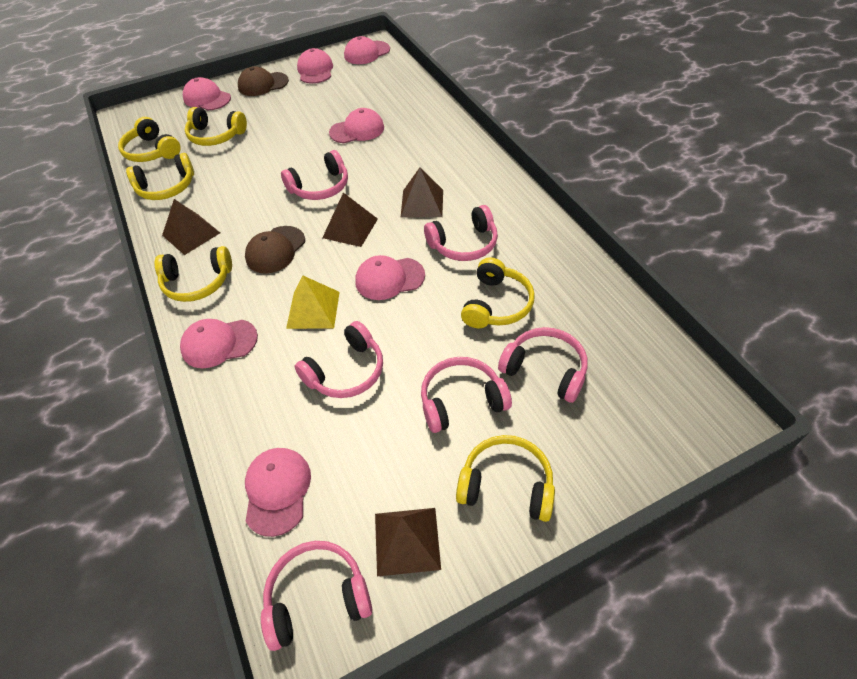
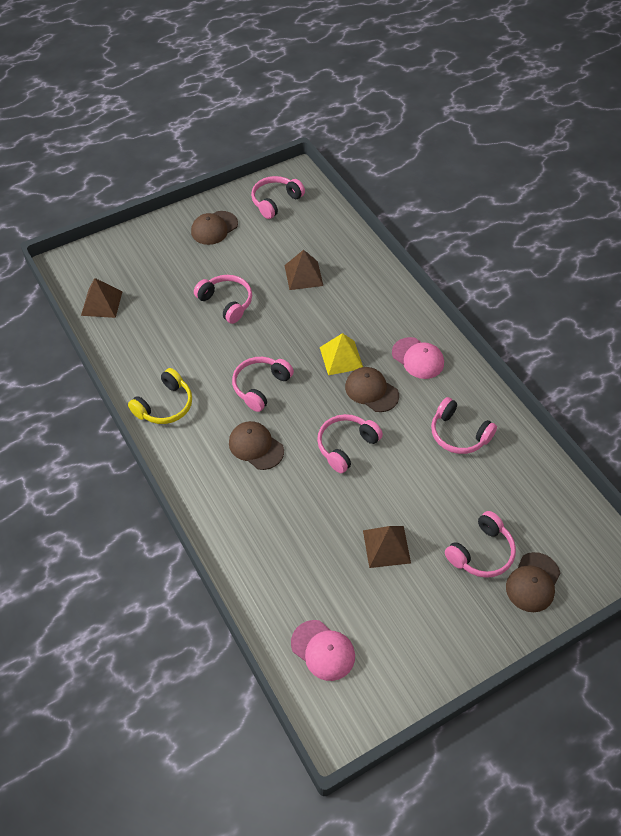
brown cap: [238,66,289,96] [245,226,305,273] = 2 -> [191,211,238,245] [229,421,284,470] [345,367,399,412] [506,552,560,612] = 4
brown pyramid: [162,199,220,255] [322,193,378,247] [375,508,441,576] [401,168,443,217] = 4 -> [81,278,122,318] [284,250,323,290] [363,526,411,568] = 3
pink cap: [180,319,258,368] [183,77,231,110] [245,448,311,537] [297,48,333,84] [329,108,384,143] [344,36,390,64] [355,255,425,300] = 7 -> [291,620,355,681] [392,337,444,379] = 2
yellow headphones: [118,117,181,162] [126,153,194,200] [155,246,232,302] [185,107,247,146] [456,435,555,522] [461,257,535,328] = 6 -> [128,368,192,424] = 1

